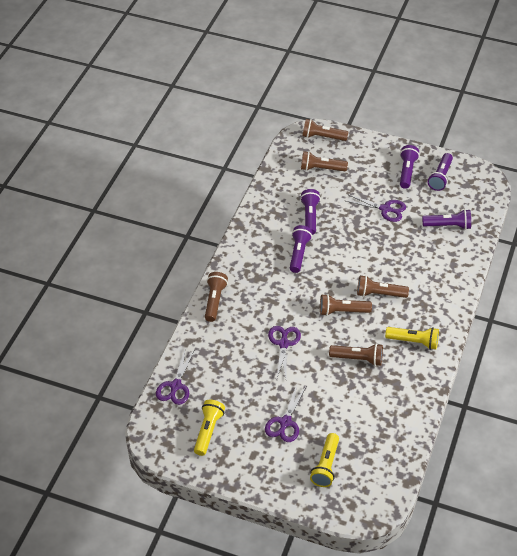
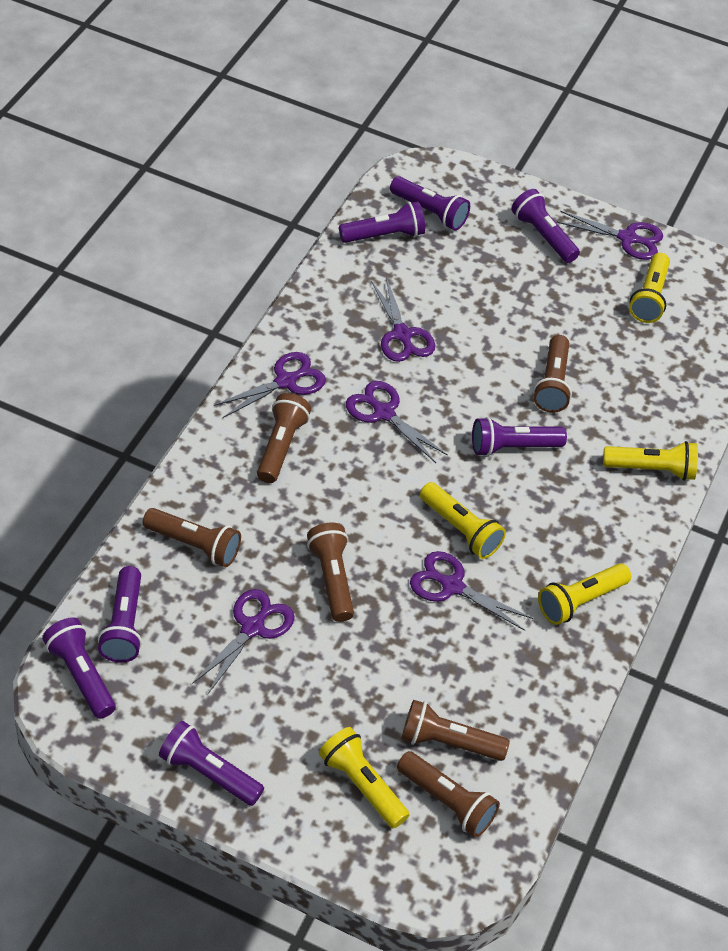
purple flashlight: [290,225,312,273] [300,189,321,235] [400,145,419,189] [422,209,471,230] [428,153,453,191] = 5 -> [42,617,116,719] [98,566,142,662] [159,721,264,806] [339,201,425,243] [390,176,470,231] [472,417,567,457] [511,189,580,263] = 7
purple scissors: [156,347,195,405] [265,385,307,442] [268,326,301,378] [346,194,406,222] = 4 -> [192,589,295,694] [214,352,326,418] [346,381,448,463] [371,277,435,362] [410,551,533,631] [556,211,663,260] = 6
yellow flashlight: [194,399,225,456] [310,433,339,487] [385,327,439,350] = 3 -> [319,727,409,829] [420,482,506,559] [538,563,631,625] [603,441,698,481] [629,253,670,323] = 5

